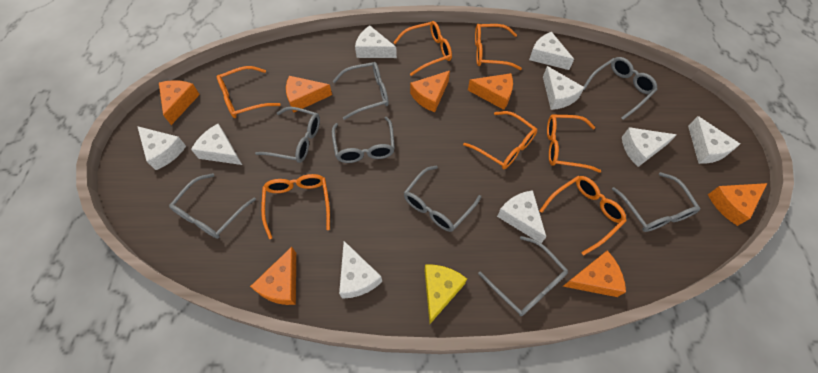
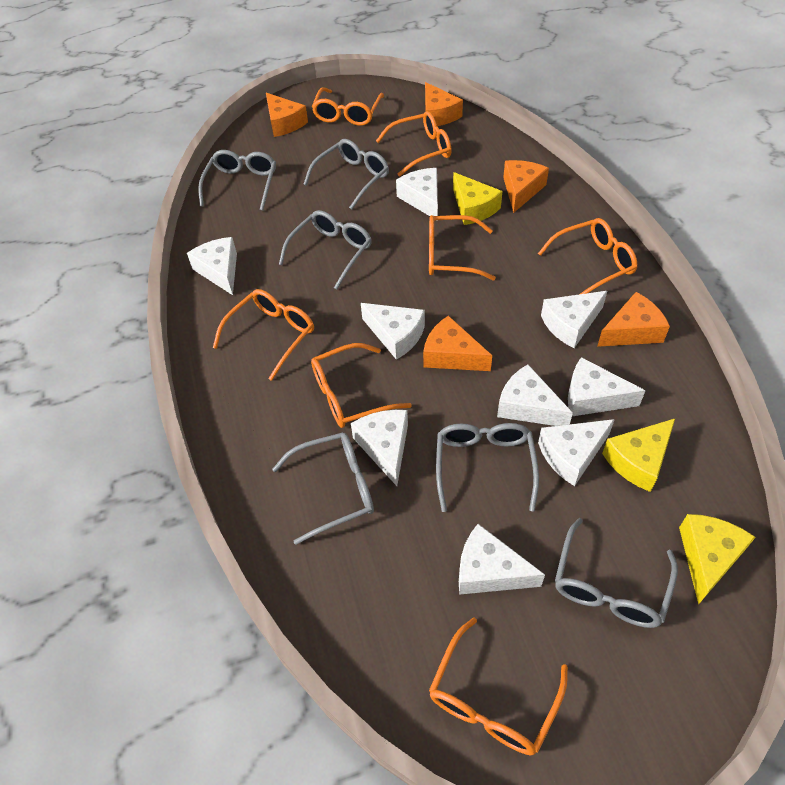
grey glasses: [169,173,256,239] [255,107,320,163] [332,117,395,163] [333,62,389,120] [404,166,481,232] [478,236,568,316] [583,57,657,120] [612,172,700,232] = 8 -> [198,150,276,211] [272,432,374,545] [279,210,372,289] [304,139,389,209] [436,423,539,512] [555,518,678,628] = 6
orange cheese: [159,80,200,125] [250,247,296,305] [286,76,332,113] [410,71,450,112] [468,73,513,110] [563,250,626,297] [708,183,767,226] = 7 -> [266,93,308,137] [423,316,492,371] [425,82,463,126] [503,160,549,213] [597,292,670,347] = 5
yellow cheese: [425,265,467,324] = 1 -> [453,172,502,225] [602,419,675,492] [679,514,756,605] = 3

